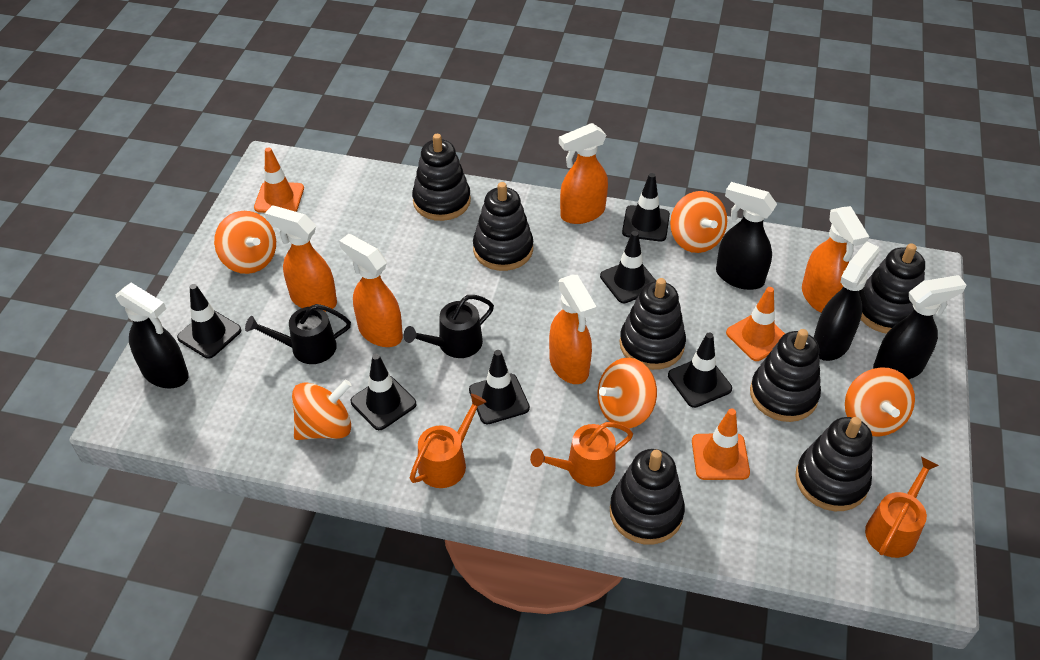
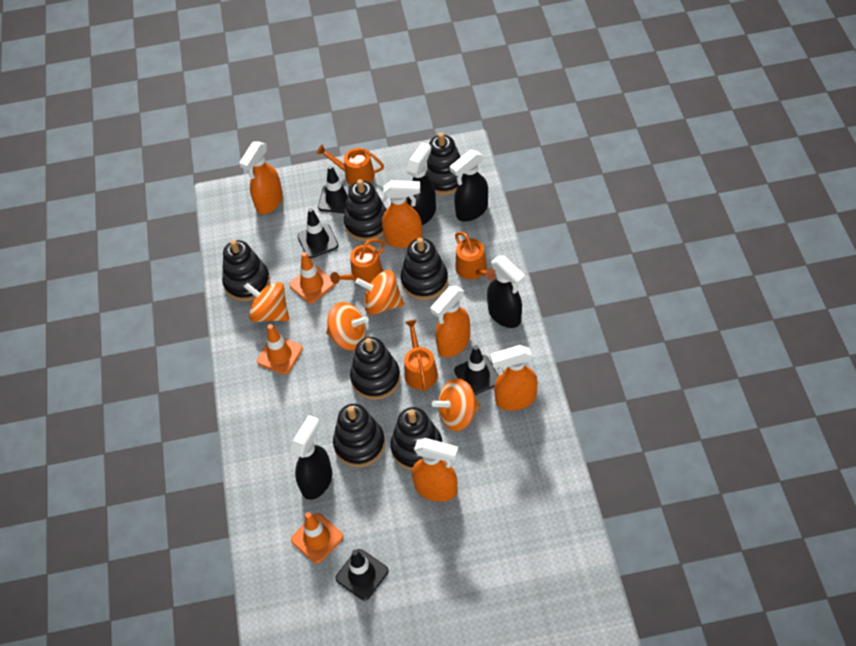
black traffic cone: [177,284,241,358] [351,354,416,430] [469,350,530,424] [600,231,656,303] [622,173,670,242] [668,333,732,408] = 6 -> [298,208,338,258] [318,165,350,213] [335,549,389,601] [454,345,499,395] = 4
black watering can: [245,304,351,364] [404,295,494,358] = 2 -> none = 0
orange spinning top: [214,211,276,274] [292,380,351,440] [598,358,657,429] [670,191,727,253] [845,367,915,437] = 5 -> [244,282,289,322] [326,302,369,350] [355,270,404,315] [432,378,480,431] = 4
orange watering can: [410,394,486,488] [530,422,633,487] [865,457,939,558] = 3 -> [317,144,384,185] [330,239,385,284] [404,320,438,392] [455,232,496,280] = 4

